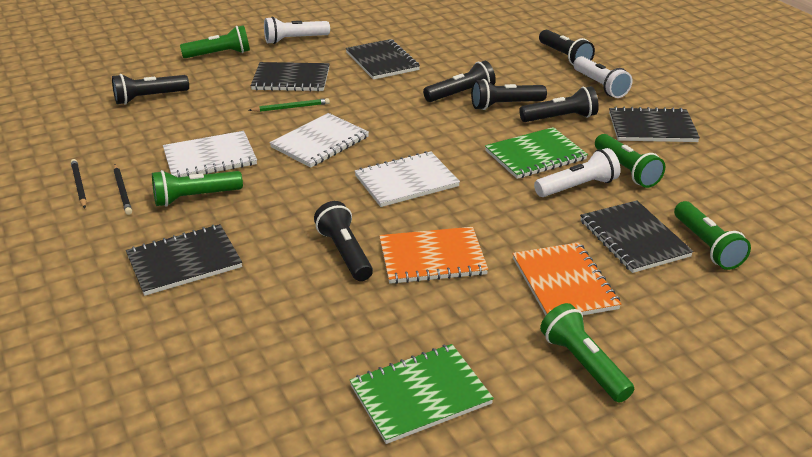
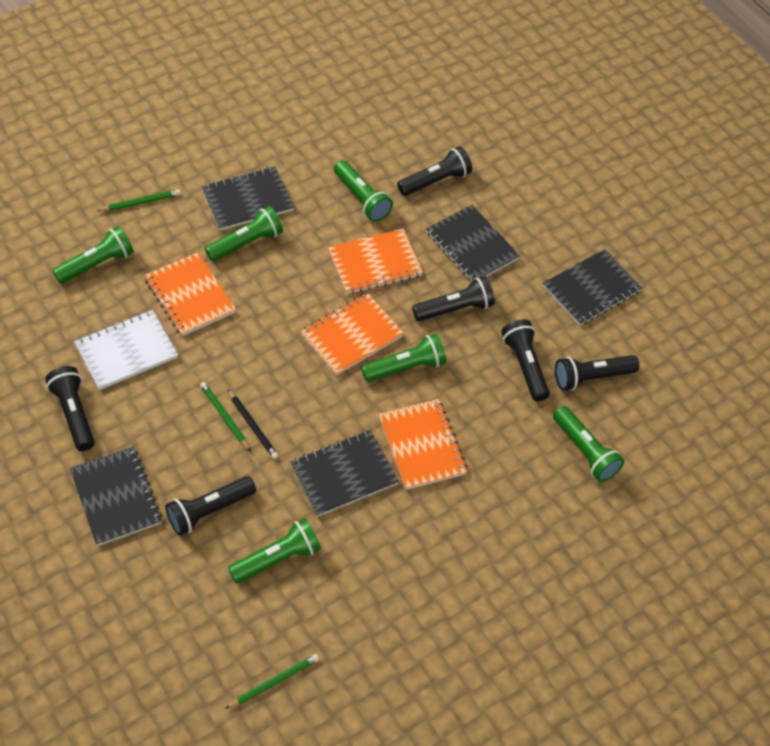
black pencil: [71,159,87,208] [113,165,132,215] = 2 -> [228,390,279,459] = 1
green flashlight: [152,170,243,206] [180,25,250,58] [540,303,634,402] [595,134,665,188] [674,201,751,270] = 5 -> [52,226,134,284] [205,206,283,261] [228,518,321,583] [334,160,393,222] [361,334,446,382] [553,406,624,482] = 6
green notebook: [349,344,494,444] [485,127,588,179] = 2 -> none = 0
green pencil: [248,98,330,112] = 1 -> [97,189,181,211] [200,382,251,452] [225,654,319,709] = 3
orange notebook: [379,227,488,284] [513,242,621,315] = 2 -> [144,252,236,336] [300,293,404,376] [328,229,423,294] [379,399,468,490] = 4
white flashlight: [264,17,330,44] [534,148,620,197] [573,56,632,98] = 3 -> none = 0
white notebook: [163,131,257,177] [269,113,369,168] [355,151,460,207] = 3 -> [74,310,178,390] = 1

